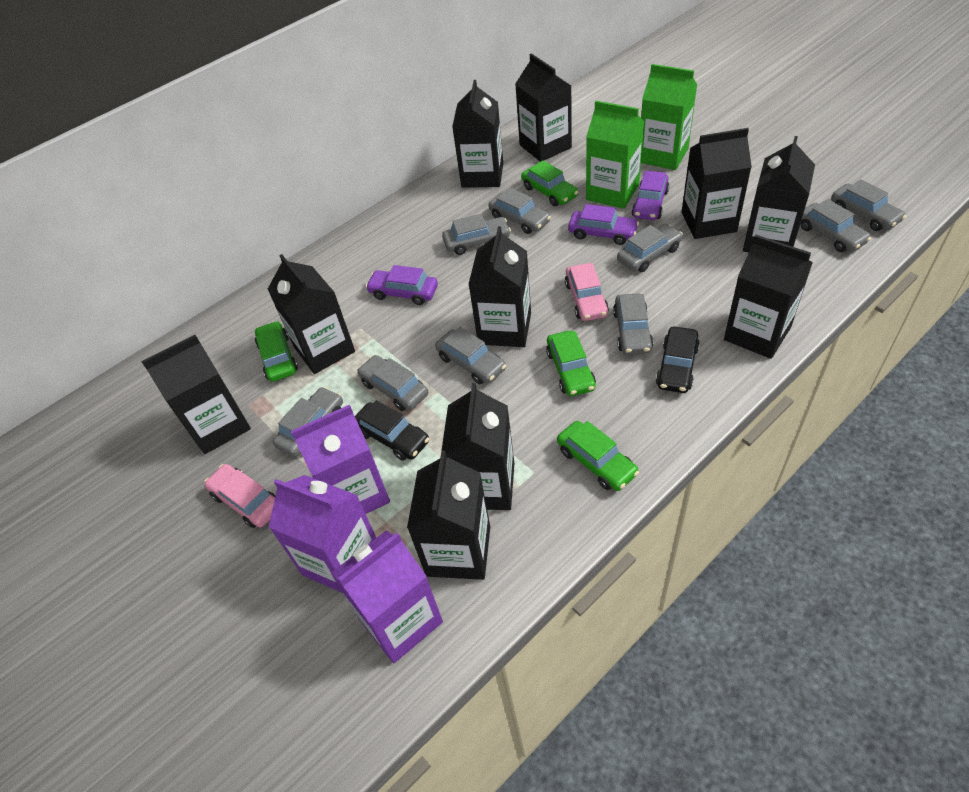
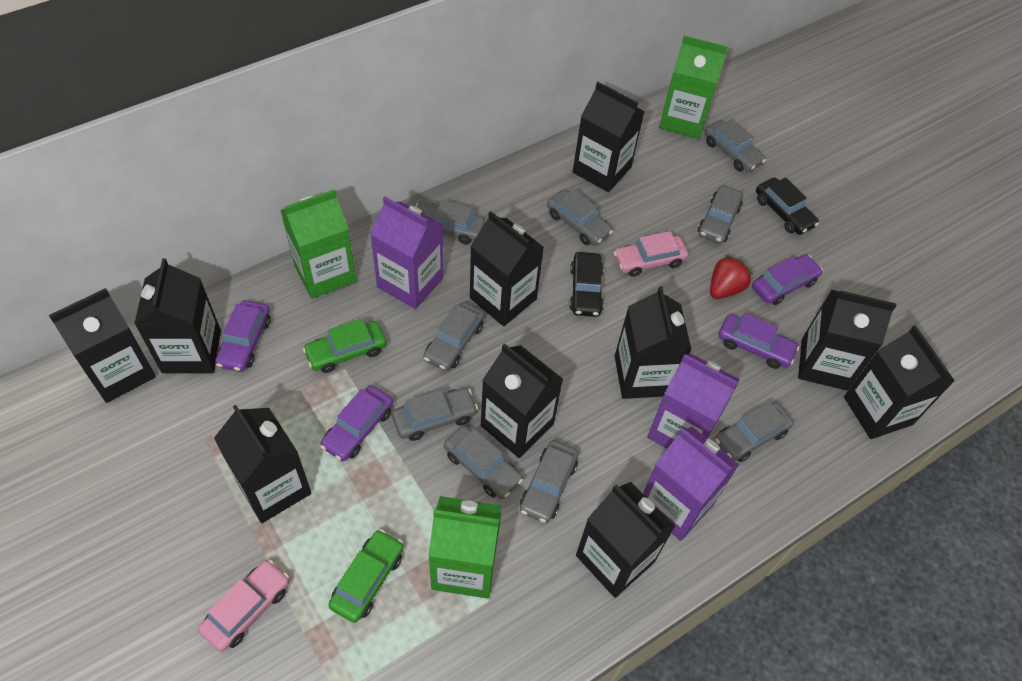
green car: [255,321,298,382] [521,160,579,206] [546,330,596,396] [557,421,639,491] = 4 -> [303,319,387,373] [328,529,404,623] = 2
green carton: [586,101,644,209] [641,64,697,170] = 2 -> [280,189,356,299] [428,496,502,599] [659,36,728,139] = 3
purple car: [366,265,438,305] [568,204,639,245] [632,171,669,220] = 3 -> [215,300,271,372] [320,385,393,461] [718,313,799,369] [752,254,823,305] = 4
red strawberry: none = 0 -> [710,255,753,299] = 1

